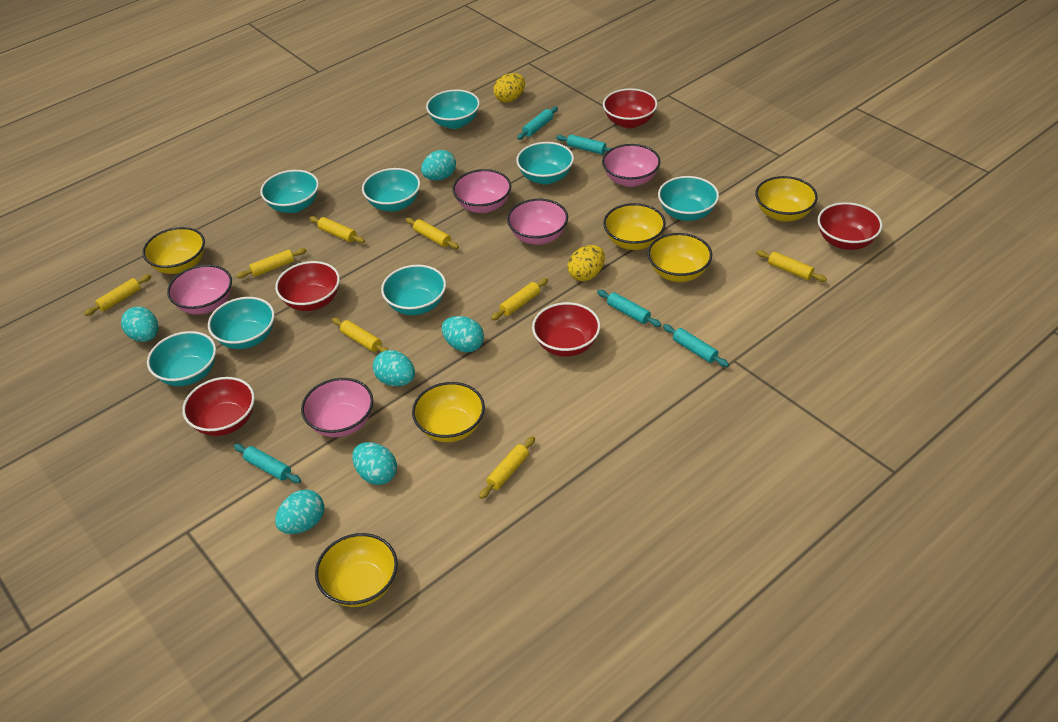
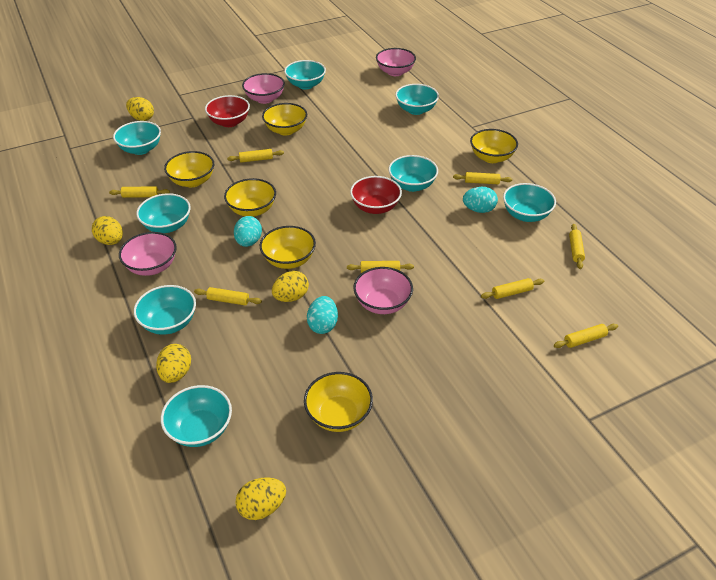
pink bowl: [167,265,232,314] [301,378,373,437] [452,169,511,213] [507,199,568,245] [602,144,660,187] = 5 -> [119,232,177,276] [242,73,285,104] [353,267,413,314] [376,48,416,76] = 4
red bowl: [182,377,255,436] [275,261,340,311] [532,302,600,356] [603,88,658,128] [817,202,883,250] = 5 -> [205,95,250,127] [350,176,402,214] = 2
turquoise egg: [121,306,159,342] [275,489,324,534] [352,442,397,485] [373,350,415,386] [421,150,456,180] [442,316,484,352] = 6 -> [234,216,262,247] [307,296,338,334] [463,187,498,213] = 3
turquoise rolling pin: [234,444,301,483] [517,106,558,140] [556,134,612,155] [597,290,661,327] [663,324,729,367] = 5 -> none = 0
yellow egg: [493,73,525,103] [568,245,605,281] = 2 -> [92,216,123,245] [126,97,154,121] [156,344,191,383] [235,477,286,520] [272,271,309,302] = 5

